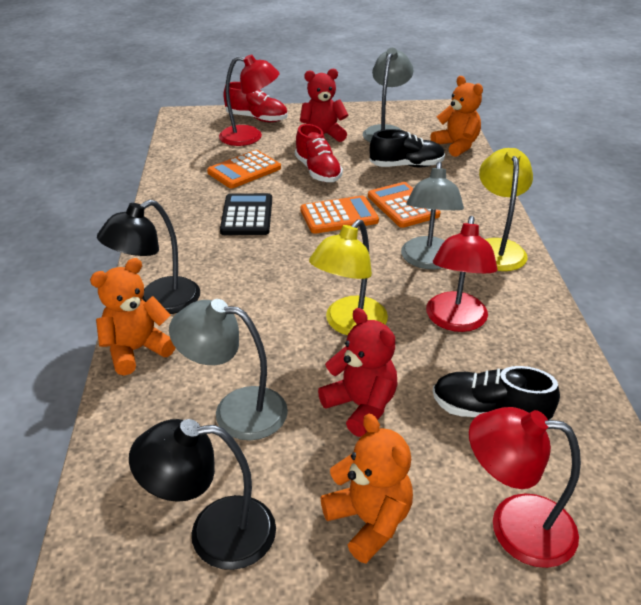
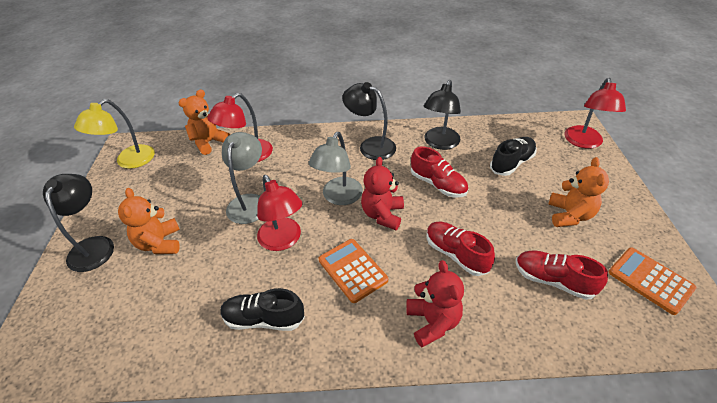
black calculator: [220,193,272,235] = 1 -> none = 0
black lamp: [97,200,200,314] [129,419,276,570] = 2 -> [43,174,114,272] [342,82,396,160] [424,80,461,150] = 3
grey lamp: [169,299,288,440] [363,48,414,142] [401,162,464,269] = 3 -> [222,132,262,224] [308,132,363,205] = 2
orange calculator: [207,150,281,188] [300,196,379,234] [368,182,440,228] = 3 -> [319,239,388,303] [609,247,697,315] = 2
red shoe: [223,82,288,122] [295,124,343,182] = 2 -> [411,146,468,197] [427,222,495,276] [516,250,608,300] = 3
yellow lamp: [309,220,388,335] [479,148,533,271] = 2 -> [74,99,155,169] = 1

